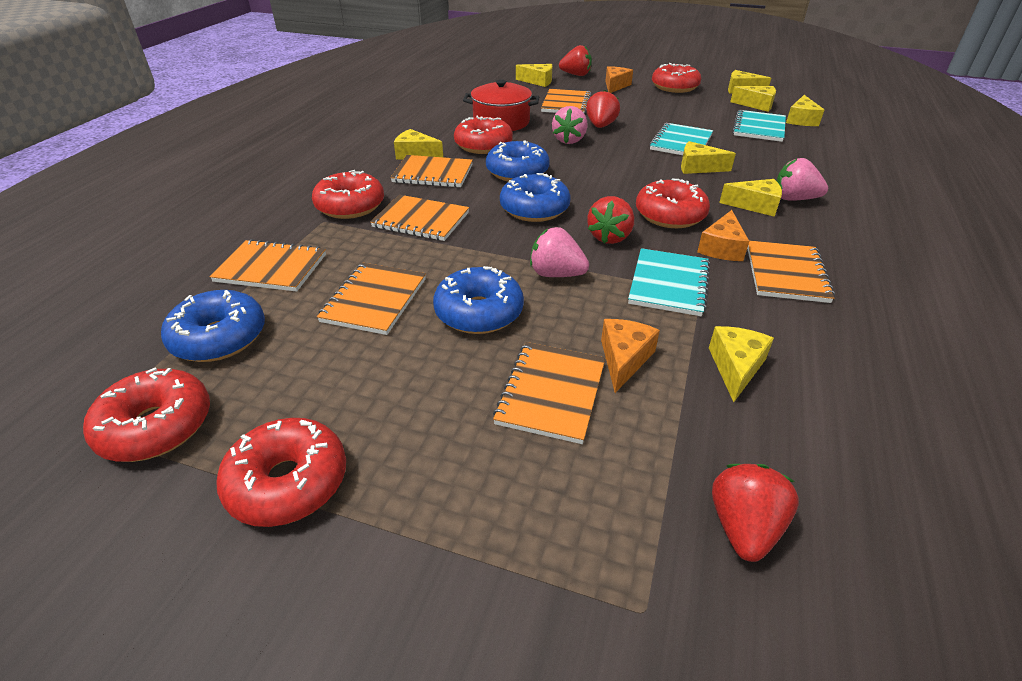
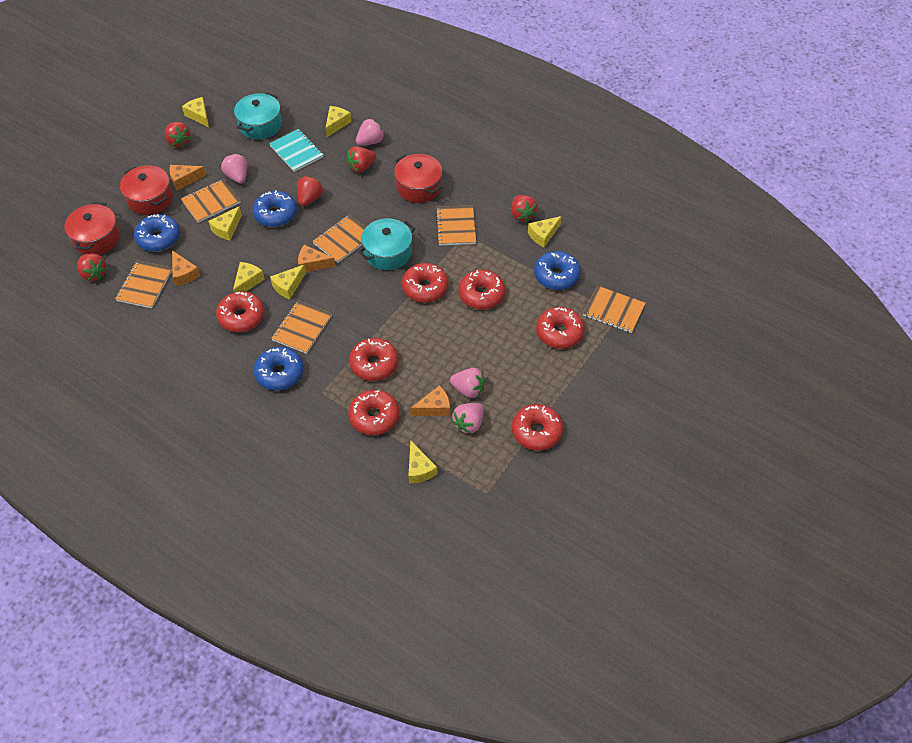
orange cheese: [601,319,660,393] [605,66,633,93] [697,210,749,261] = 3 -> [169,165,206,191] [172,250,200,286] [298,245,336,272] [410,385,450,416] = 4
orange notebook: [209,239,326,292] [317,263,426,335] [370,195,469,241] [390,155,473,188] [493,342,605,444] [541,89,591,114] [747,241,835,303] = 7 -> [115,260,172,308] [181,179,241,223] [271,300,332,354] [312,215,366,263] [435,205,476,246] [583,286,646,333] = 6
pink strawberry: [530,227,589,277] [552,106,587,144] [777,158,828,201] = 3 -> [221,154,247,183] [356,118,385,146] [450,368,485,398] [452,403,484,434] = 4
red donut: [83,367,210,462] [216,418,346,527] [312,170,384,219] [454,115,513,154] [636,179,710,228] [652,63,701,93] = 6 -> [216,291,264,332] [348,390,399,436] [349,338,398,381] [402,263,448,303] [459,270,505,310] [512,404,563,451] [536,307,585,349] = 7
red pot: [463,79,539,131] = 1 -> [65,202,120,255] [120,165,173,215] [394,154,442,203] = 3
red strawberry: [559,45,592,76] [586,90,620,128] [587,196,634,244] [712,464,799,562] = 4 -> [77,253,107,281] [165,122,191,147] [297,176,323,206] [347,146,376,173] [511,195,538,222] = 5
turquoise notebook: [628,248,710,316] [649,123,713,155] [732,110,786,142] = 3 -> [269,129,323,172] = 1
turquoise pot: none = 0 -> [234,93,282,140] [358,219,415,270] = 2
yellow cheese: [394,129,443,159] [516,64,552,87] [681,141,736,174] [709,326,774,402] [719,179,782,217] [728,70,771,94] [730,86,776,112] [786,95,824,126] = 8 -> [182,97,209,127] [208,206,242,240] [233,262,265,292] [270,265,306,299] [325,106,351,137] [409,440,437,483] [528,216,562,247] = 7

